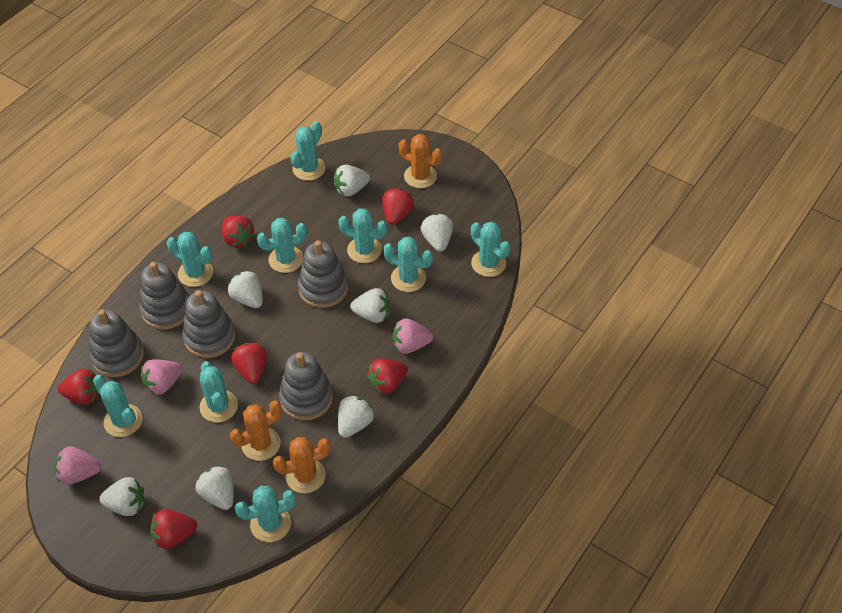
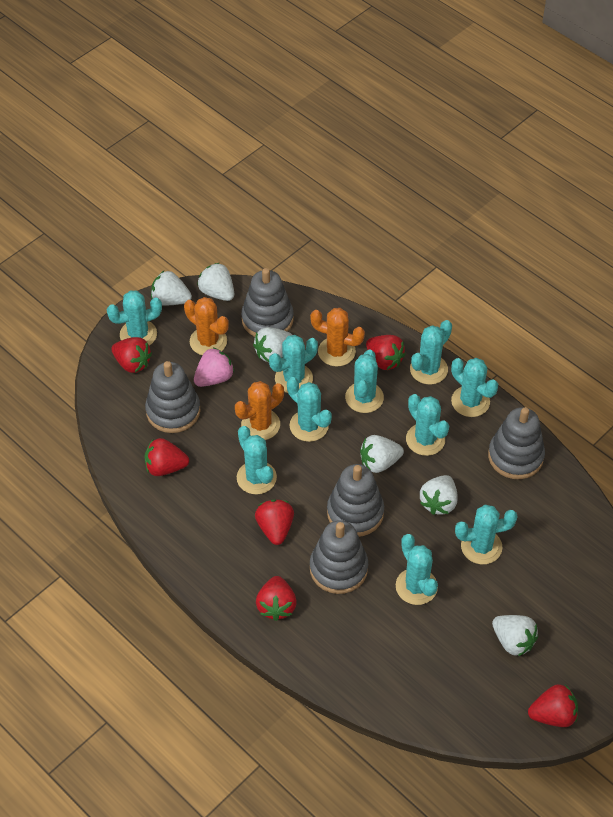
pink strawberry: [54,446,101,485] [141,359,183,395] [393,318,433,354] = 3 -> [194,348,234,387] = 1
turquoise cactus: [93,375,142,437] [167,232,213,287] [200,361,238,422] [235,486,296,542] [257,218,307,273] [291,121,325,181] [338,208,388,263] [383,237,433,292] [471,221,511,277] = 9 -> [107,290,162,345] [237,426,277,495] [269,335,318,393] [287,377,332,442] [345,349,384,413] [396,534,438,605] [406,394,449,456] [410,320,452,385] [451,358,498,417] [455,505,518,564] = 10
white strawberry: [99,477,145,516] [195,465,234,510] [228,270,263,308] [334,165,370,197] [338,395,374,438] [350,288,390,323] [421,214,453,252] = 7 -> [151,271,192,305] [197,263,234,301] [253,327,292,363] [360,435,404,473] [420,475,458,515] [492,615,538,656] = 6

